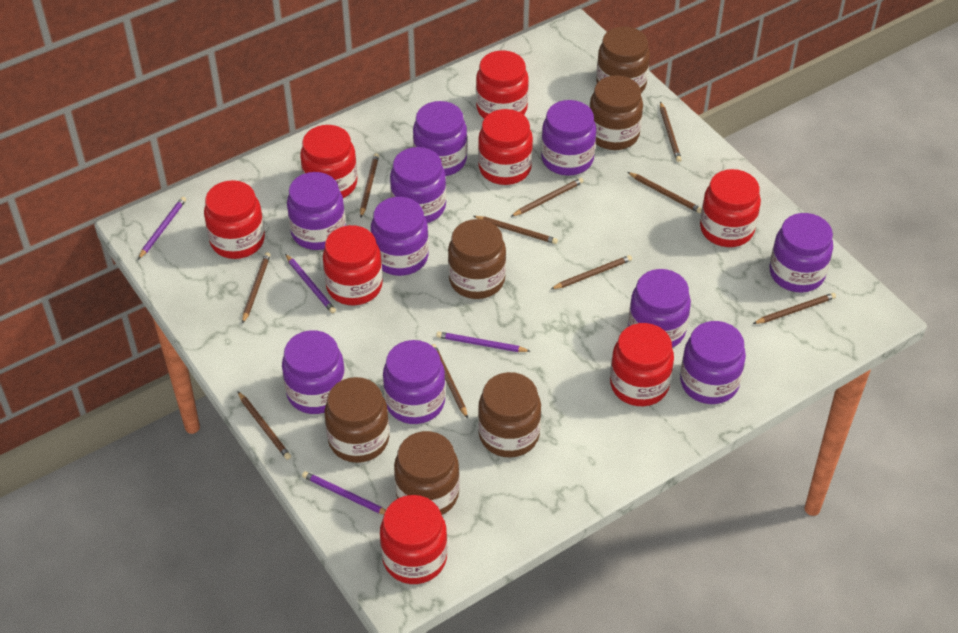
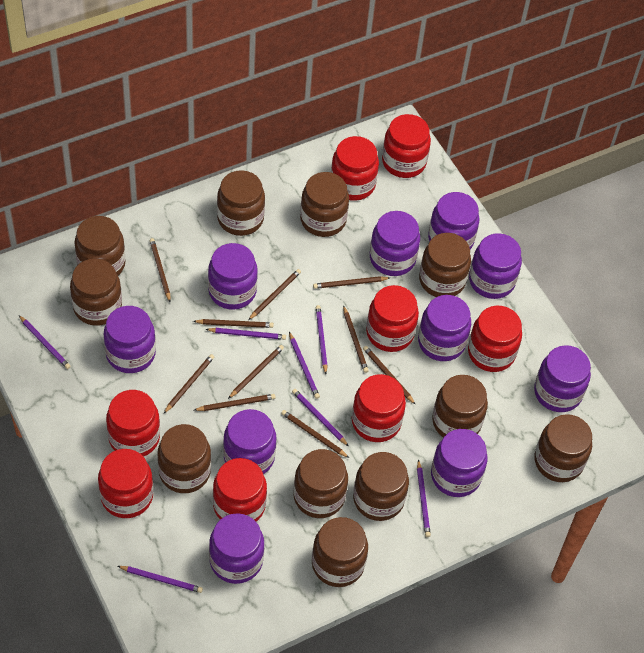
brown jar: [325,377,389,463] [394,431,460,515] [448,219,506,299] [478,372,541,457] [589,75,643,150] [596,27,650,93] = 6 -> [70,258,122,326] [74,216,125,276] [157,424,211,493] [217,170,265,236] [293,449,348,518] [300,172,349,237] [312,517,368,587] [353,452,409,521] [419,233,471,297] [432,375,488,438] [534,414,592,482] = 11
purple pencil: [138,197,186,259] [285,254,336,313] [302,471,386,514] [436,332,530,352] = 4 -> [19,315,71,369] [118,566,203,593] [206,328,286,340] [289,332,320,399] [292,389,348,446] [316,305,327,374] [417,459,431,537] = 7

